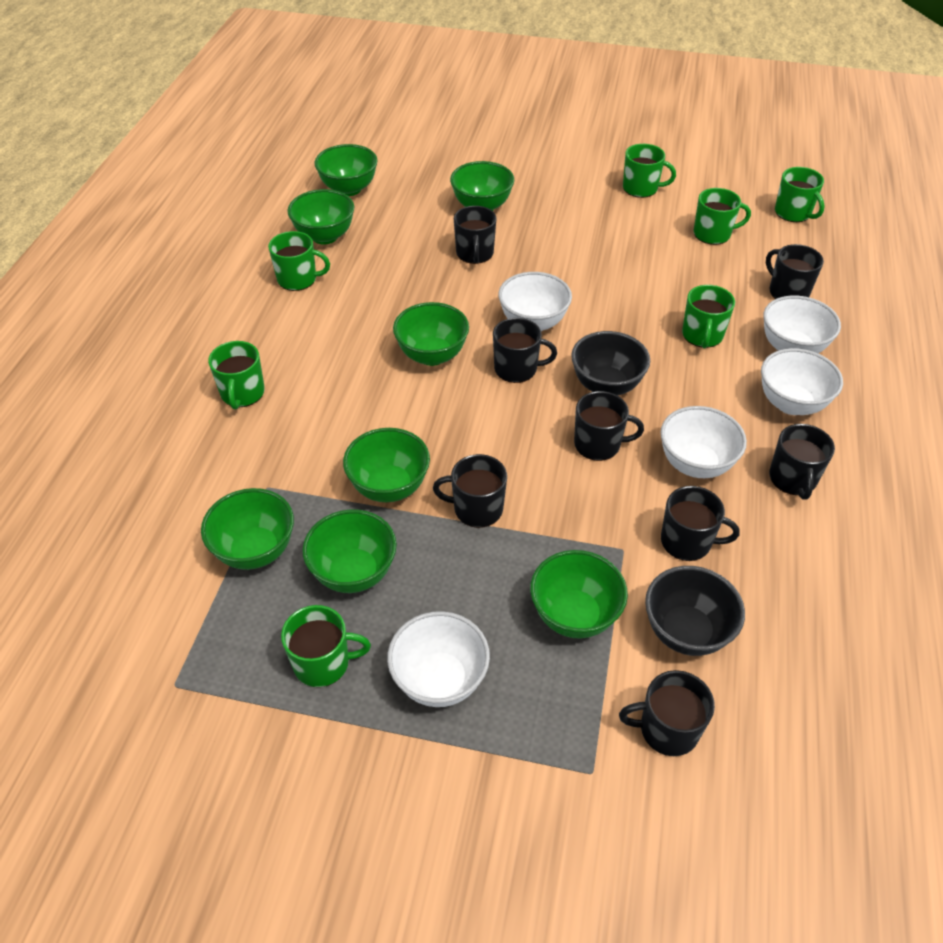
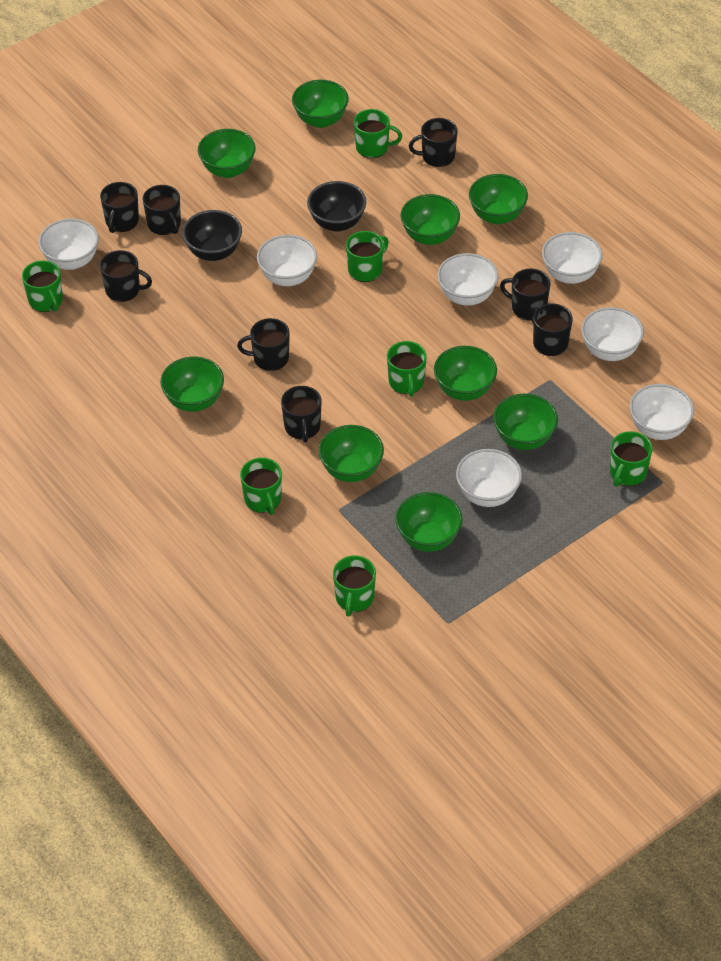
green bowl: [201,488,294,570] [287,189,354,245] [302,509,397,593] [315,144,378,196] [343,428,430,502] [393,302,469,366] [450,161,514,211] [530,550,628,639] = 8 -> [160,357,224,412] [198,129,256,178] [292,80,349,128] [319,425,384,482] [396,492,463,552] [401,194,460,245] [434,346,497,401] [469,174,528,224] [493,394,558,450] = 9
white bowl: [387,611,490,707] [498,272,572,331] [661,406,747,478] [761,348,843,415] [763,295,841,353] = 5 -> [38,219,99,270] [257,235,317,286] [437,253,498,306] [456,449,522,507] [542,232,603,284] [581,307,644,361] [629,384,694,440] = 7

